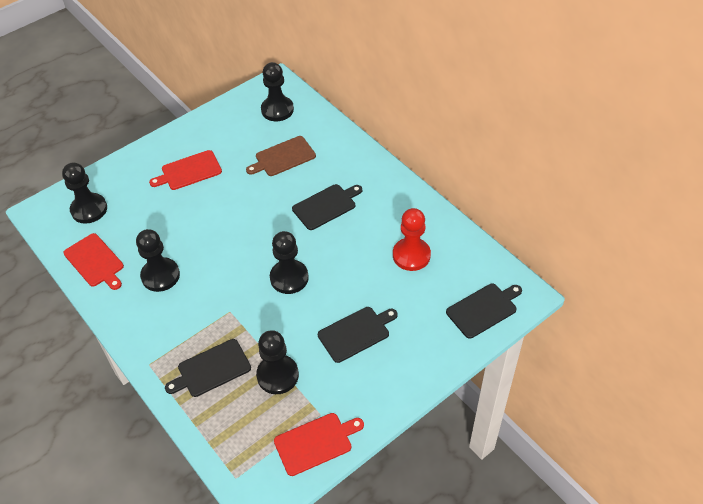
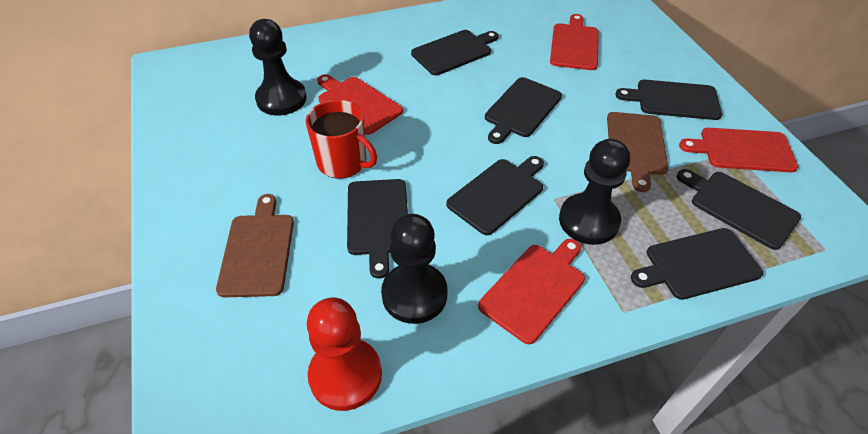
black cutting board: [165,339,251,397] [292,184,362,230] [318,307,398,363] [446,284,522,339] = 4 -> [347,179,408,279] [411,30,499,75] [446,156,544,235] [485,77,562,144] [615,80,722,120] [631,228,763,300] [677,169,801,250] = 7
black pawn: [62,163,107,224] [136,229,180,292] [256,330,299,394] [261,62,294,121] [270,231,309,294] = 5 -> [249,19,307,116] [381,214,448,324] [559,139,630,245] = 3
brown cutting board: [246,136,316,176] = 1 -> [216,194,294,297] [607,112,668,192] = 2
red cutting board: [64,233,124,290] [149,150,222,190] [274,413,364,476] = 3 -> [317,74,403,135] [478,239,585,344] [550,14,599,70] [679,128,798,172] = 4
red mug: none = 0 -> [306,100,377,179] = 1

